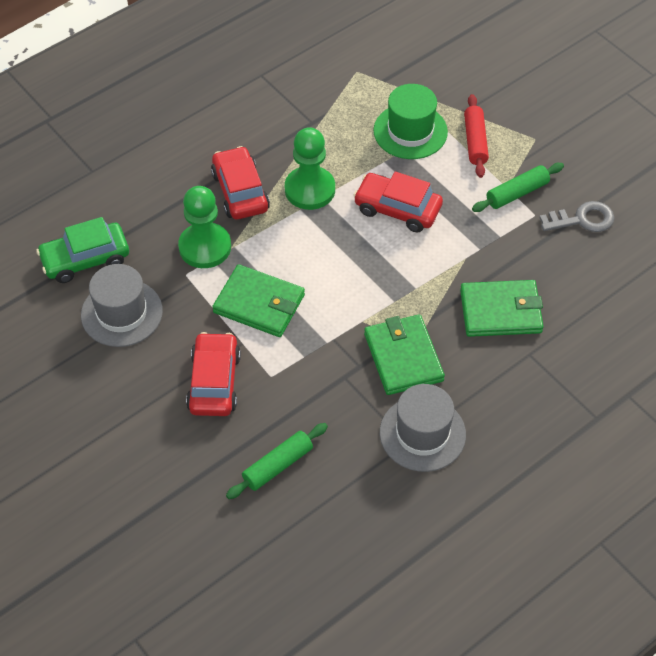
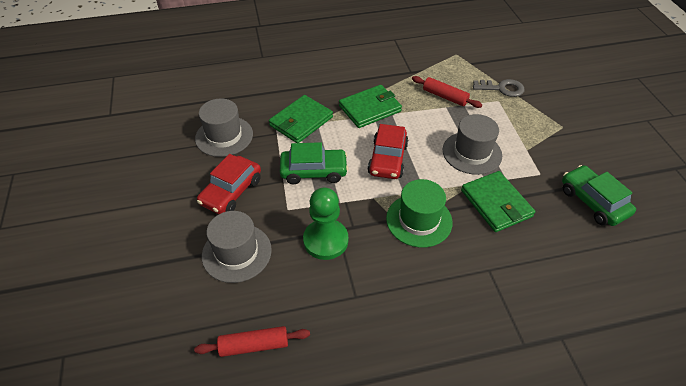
green car: [36,217,129,283] = 1 -> [280,142,348,184] [562,165,636,226] = 2
green pawn: [178,186,231,268] [285,127,335,210] = 2 -> [303,187,348,260] = 1
green rolling pin: [226,423,328,499] [472,163,564,212] = 2 -> none = 0
grey hat: [81,264,163,347] [380,384,466,472] = 2 -> [195,98,253,157] [202,211,272,283] [443,114,502,175] = 3
red car: [186,332,241,416] [211,146,270,220] [353,172,443,232] = 3 -> [197,154,261,214] [367,124,408,179] = 2
red rolling pin: [464,94,489,178] = 1 -> [194,326,310,357] [412,76,482,108] = 2

